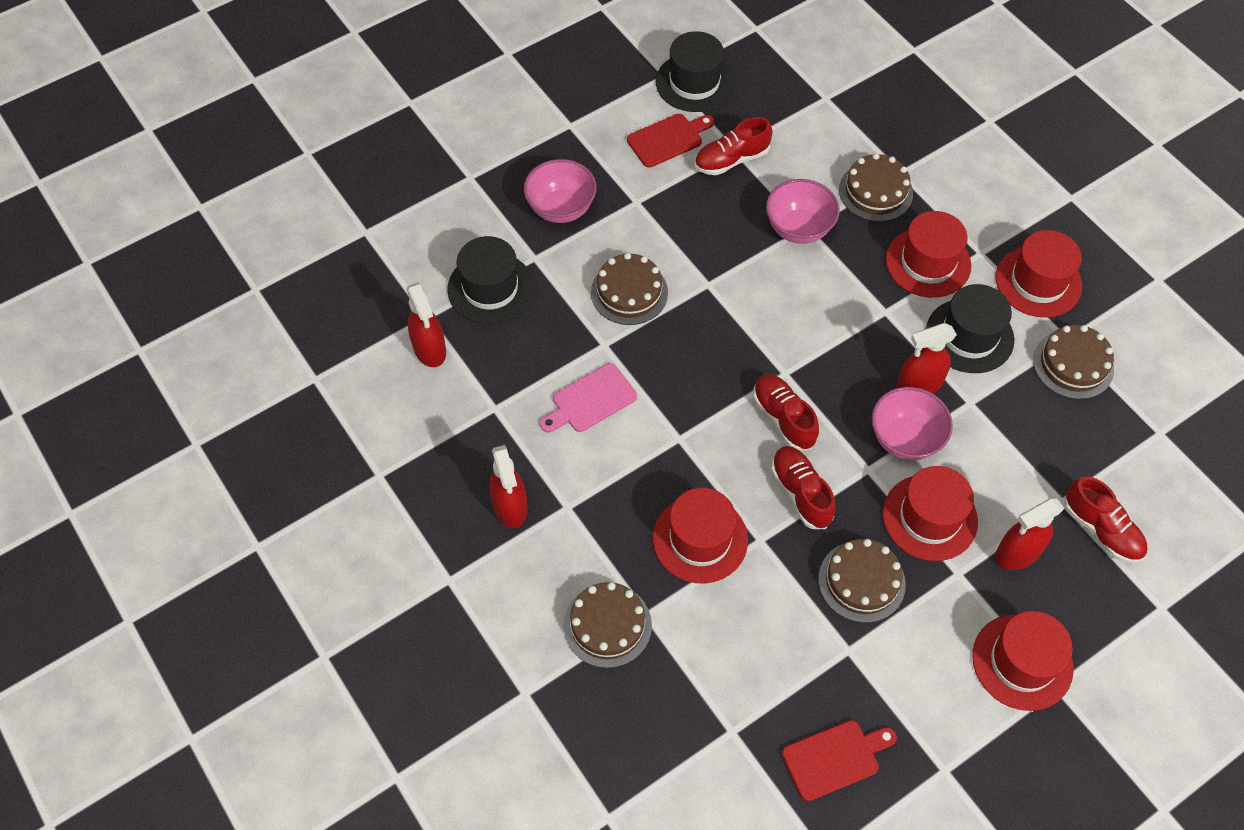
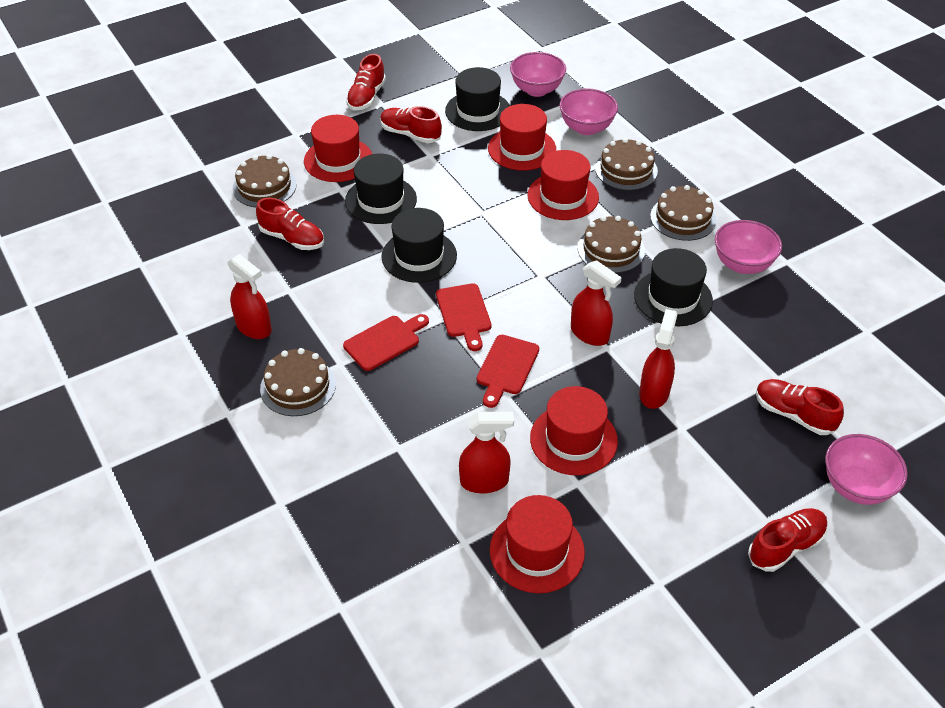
black hat: [447,236,534,324] [656,31,734,112] [926,284,1014,373] = 3 -> [345,154,417,224] [381,208,457,283] [445,67,510,131] [634,248,713,326] = 4
pink bowl: [524,159,596,223] [766,179,840,244] [872,387,953,460] = 3 -> [510,52,566,97] [559,88,618,135] [715,220,782,274] [825,434,908,505] = 4
pink cutting board: [540,363,637,432] = 1 -> none = 0
red cutting board: [627,114,714,168] [782,720,897,801] = 2 -> [343,314,429,371] [436,283,491,351] [477,335,539,408] = 3
red shoe: [695,117,773,175] [753,374,819,451] [771,446,836,529] [1064,477,1147,563] = 4 -> [256,198,324,250] [346,54,386,110] [380,106,442,143] [748,508,828,572] [756,379,844,435] = 5

